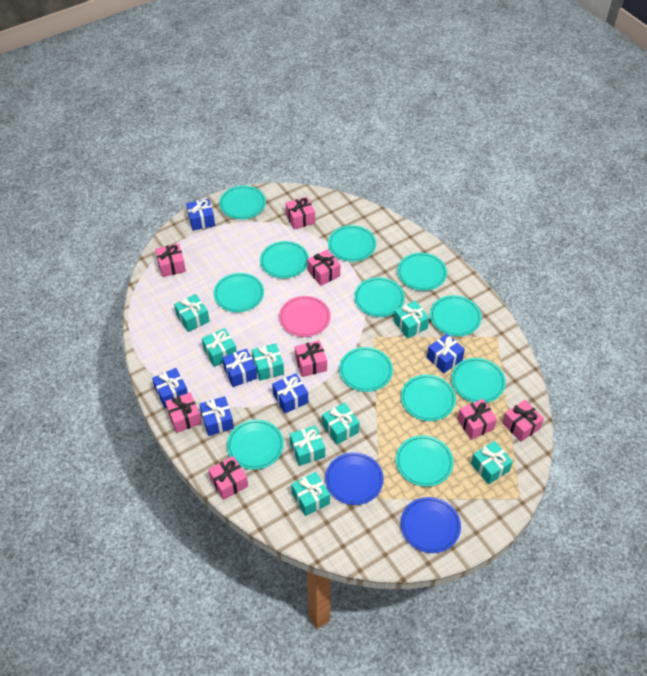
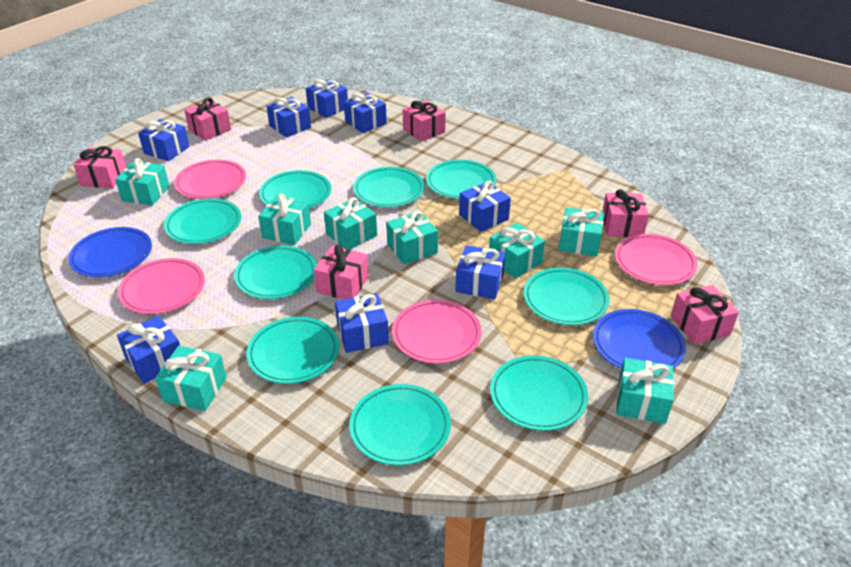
blue gift: [152,368,188,408] [186,199,215,231] [199,396,234,436] [222,349,257,387] [272,373,308,413] [427,334,465,373] = 6 -> [117,316,180,384] [138,119,189,161] [267,97,311,137] [306,79,348,118] [335,293,389,353] [344,93,387,133] [455,245,505,300] [459,181,511,232] = 8
pink gift: [155,243,186,277] [165,392,201,433] [208,456,248,500] [286,197,315,229] [295,340,327,377] [307,250,340,286] [457,399,497,440] [502,400,544,442] = 8 -> [73,146,126,189] [184,97,231,141] [314,245,369,299] [403,100,446,142] [602,189,649,237] [671,285,739,345] = 6
pink plate: [279,296,331,337] = 1 -> [118,258,205,314] [174,160,246,199] [392,300,482,364] [615,234,698,285] = 4
turquoise plate: [213,273,264,312] [219,185,266,219] [227,419,284,470] [260,241,309,278] [328,225,376,262] [339,347,393,392] [354,277,405,317] [396,435,453,487] [397,253,447,291] [401,374,456,421] [430,295,482,336] [451,358,506,403] = 12 -> [164,198,241,244] [234,246,317,299] [246,317,339,384] [259,170,331,209] [349,384,451,466] [353,167,425,207] [426,160,496,199] [490,355,588,431] [523,268,610,325] = 9

